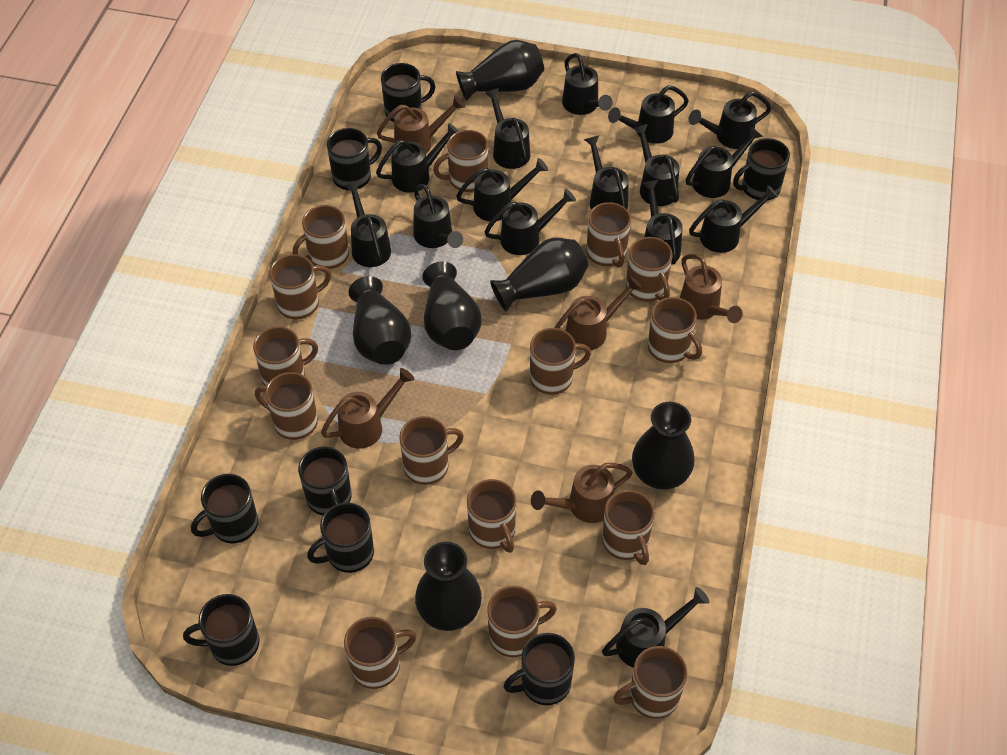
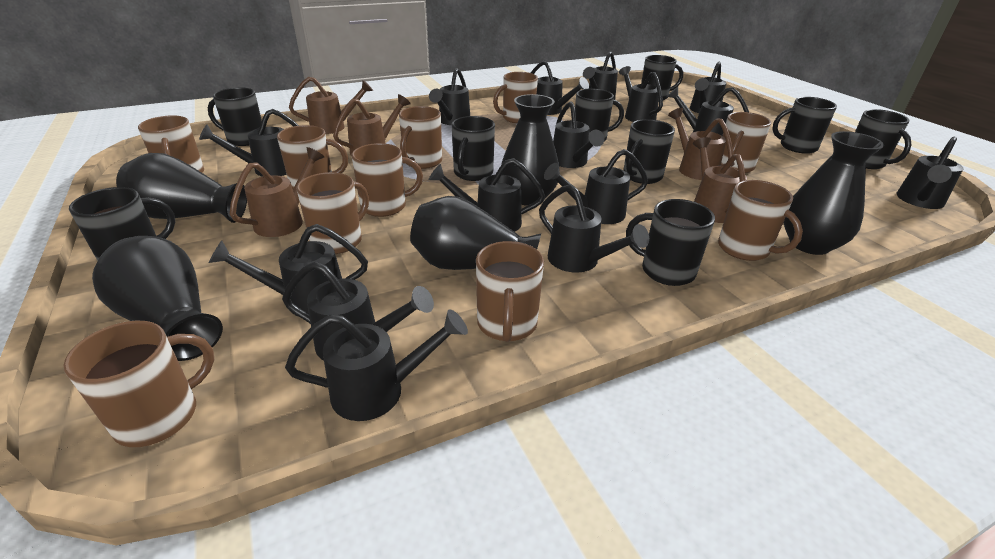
black mug: [183,594,259,666] [191,474,258,544] [298,447,352,515] [307,502,374,573] [327,128,382,190] [381,63,436,122] [503,633,575,705] [733,138,790,201] = 8 -> [69,187,175,261] [208,87,262,146] [452,116,495,181] [575,89,624,141] [623,119,675,184] [626,199,715,286] [641,55,683,100] [772,97,837,154] [855,109,912,169] = 9
black vase: [348,276,411,365] [415,542,482,631] [423,262,482,350] [456,40,544,101] [490,238,588,312] [632,402,694,490] = 6 -> [92,236,223,361] [116,153,247,223] [410,196,541,270] [501,94,560,206] [783,131,884,255] = 5
brown mug: [253,326,318,386] [255,372,318,440] [269,254,331,319] [293,205,349,269] [344,617,417,689] [399,416,464,485] [433,130,488,192] [467,479,516,553] [487,586,557,657] [530,328,591,395] [587,202,631,268] [602,490,655,565] [613,646,687,719] [626,237,673,302] [648,297,702,363] = 15 -> [63,321,215,447] [138,115,204,173] [277,125,348,188] [296,172,369,254] [352,143,423,217] [399,106,442,169] [476,241,544,342] [493,72,538,123] [718,180,803,261] [721,112,772,173] = 10

